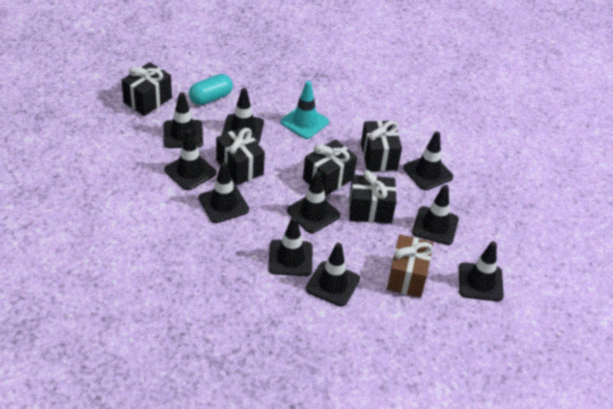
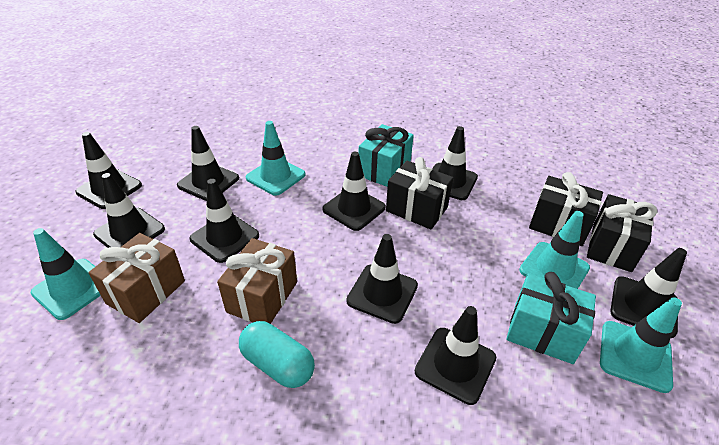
black gift: [121,62,172,116] [216,127,265,185] [303,139,357,196] [349,170,396,224] [361,120,402,171] = 5 -> [386,157,453,230] [529,172,603,246] [587,194,657,272] = 3
black traffic cone: [164,92,203,148] [164,129,216,190] [198,162,249,223] [222,88,264,143] [268,217,313,276] [287,172,340,233] [306,243,360,307] [403,132,453,190] [412,185,459,245] [459,241,504,301] = 10 -> [75,132,142,209] [93,173,165,248] [177,126,239,201] [189,179,259,263] [322,152,386,231] [346,234,418,324] [415,306,496,405] [432,126,478,200] [610,248,687,338] = 9
brown gift: [387,235,433,298] = 1 -> [88,233,185,323] [217,238,297,324] = 2
turquoise gift: none = 0 -> [359,124,414,187] [506,272,596,364] = 2
turquoise traffic cone: [281,81,329,139] = 1 -> [31,228,101,320] [246,121,306,196] [519,211,590,289] [600,297,682,393] = 4

